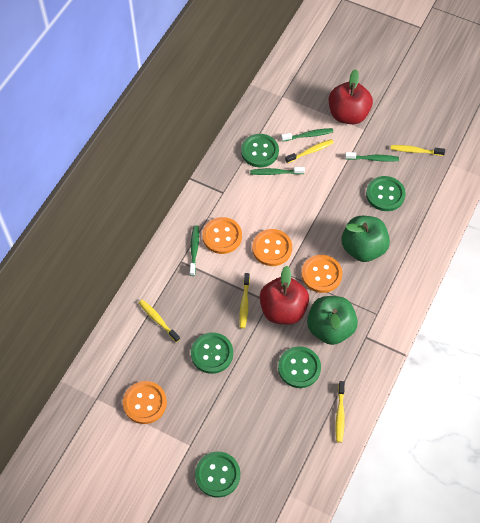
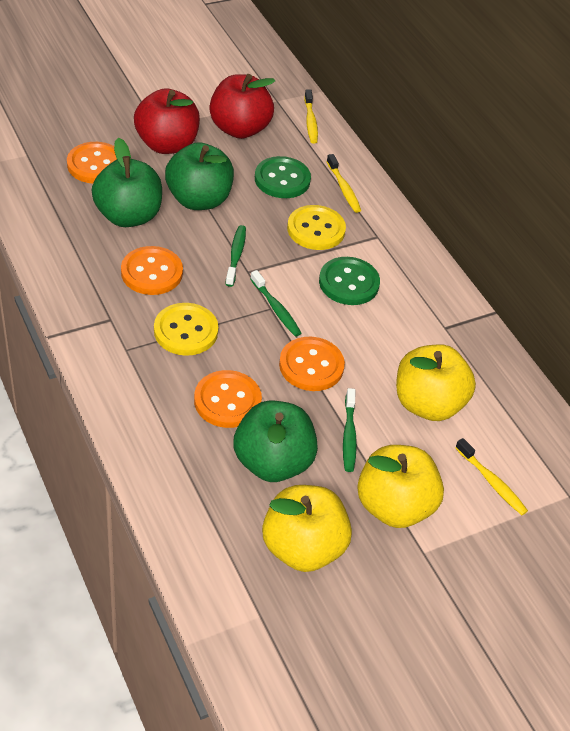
green apple: [307,296,358,345] [341,216,390,262] = 2 -> [92,138,162,227] [165,142,234,210] [234,400,318,482] = 3
green button: [191,332,233,374] [195,452,240,498] [241,134,279,167] [278,346,321,388] [366,176,406,211] = 5 -> [255,156,311,198] [319,257,380,305] = 2
green toothbrush: [190,225,199,276] [250,167,305,175] [281,128,333,142] [345,152,399,162] = 4 -> [225,225,246,287] [250,270,301,337] [343,388,357,472] = 3
yellow apple: none = 0 -> [262,485,352,572] [357,445,444,528] [396,344,476,421] = 3
yellow button: none = 0 -> [154,303,218,356] [287,205,346,250] = 2
yellow toothbrush: [139,300,180,342] [239,273,250,328] [285,139,334,163] [336,381,345,443] [391,145,445,156] = 5 -> [304,89,318,143] [326,154,361,213] [455,438,528,515] = 3

